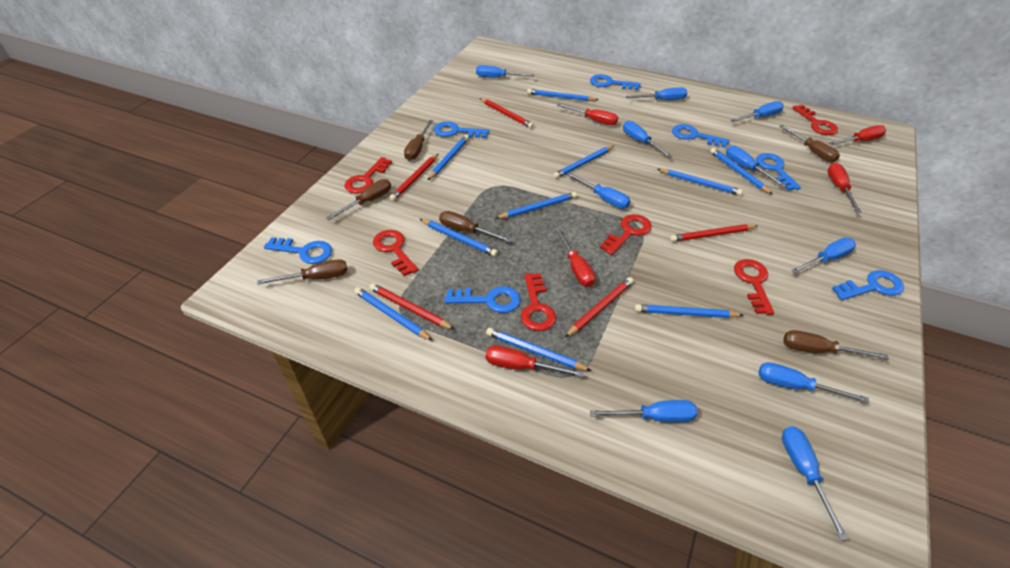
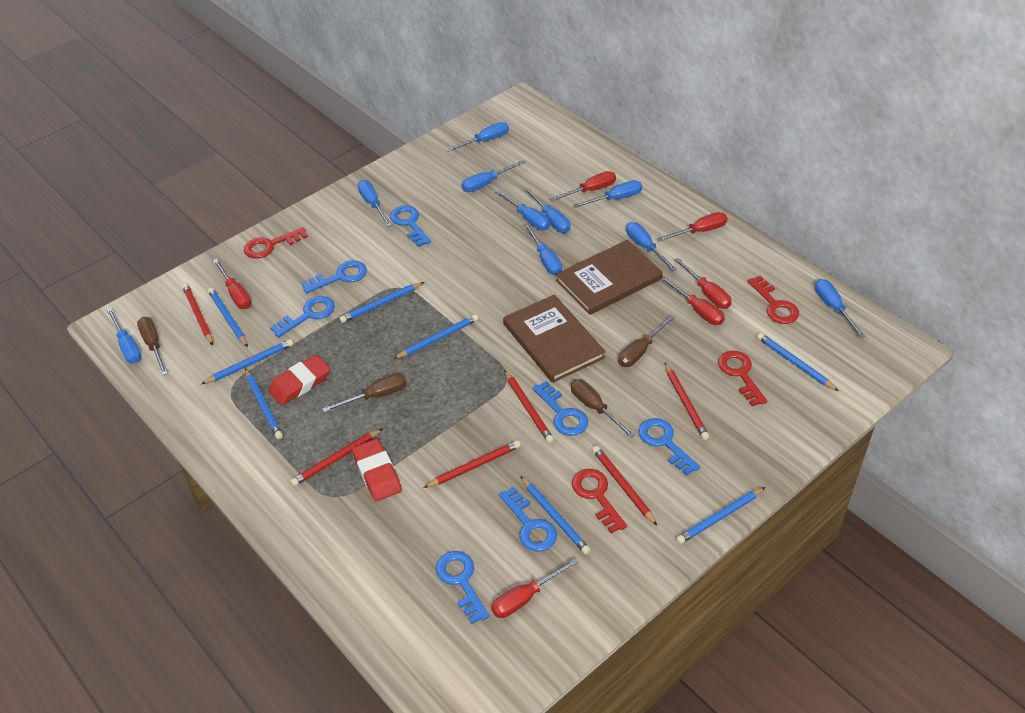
blue pencil: [354,287,433,341] [420,219,498,257] [428,135,469,180] [486,328,591,371] [496,192,577,219] [527,89,598,101] [553,146,614,179] [635,304,743,318] [658,169,743,196] [710,148,773,195] = 10 -> [201,339,294,384] [208,288,248,347] [245,368,283,439] [339,282,424,323] [393,314,478,359] [520,476,591,555] [676,487,765,544] [757,333,838,391] = 8
brown book: none = 0 -> [503,295,606,383] [556,240,663,315] = 2
brown screwdriver: [258,259,347,285] [326,179,391,220] [404,120,433,160] [439,211,512,243] [779,125,840,162] [783,330,889,360] = 6 -> [137,317,168,375] [322,373,406,412] [571,379,635,438] [618,315,675,367] = 4
red eraser: none = 0 -> [268,355,330,405] [352,439,402,501] = 2
red key: [344,157,392,194] [373,230,418,276] [521,273,556,331] [600,214,652,255] [734,259,774,315] [792,105,838,135] = 6 -> [244,227,308,259] [572,469,627,533] [718,351,767,406] [747,276,799,324] = 4
red pencil: [369,283,455,330] [389,153,439,201] [480,98,534,128] [565,277,634,337] [670,224,758,242] = 5 -> [182,283,213,346] [290,428,383,486] [423,440,521,488] [505,370,554,443] [592,446,657,525] [665,363,709,440] = 6
red screwdriver: [486,345,584,377] [554,228,595,287] [557,104,618,125] [827,163,862,213] [829,125,886,146] = 5 -> [213,259,251,309] [491,558,578,618] [550,171,616,201] [657,212,727,242] [661,277,725,325] [675,258,732,309] = 6

